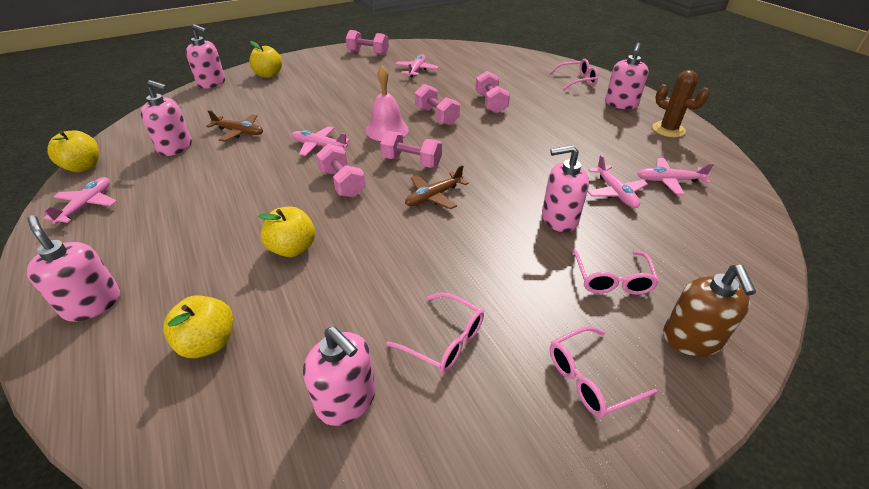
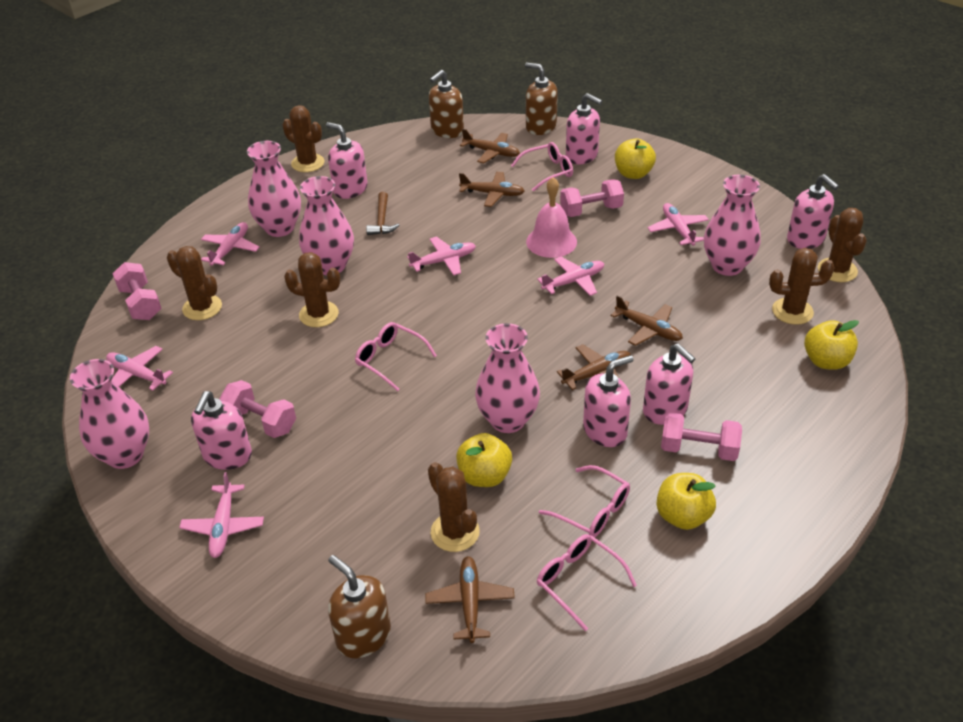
brown cactus: [652,70,710,137] = 1 -> [167,246,222,320] [283,105,325,172] [284,252,340,327] [428,462,480,552] [769,248,835,325] [818,208,867,282] = 6
brown hammer: none = 0 -> [366,192,400,235] = 1
brown plane: [206,110,263,142] [405,165,469,210] = 2 -> [425,556,515,643] [459,172,525,207] [460,128,520,163] [557,345,631,390] [611,295,683,346] = 5
brown soap dispenser: [663,265,756,357] = 1 -> [328,555,391,658] [429,70,464,138] [525,63,558,135] = 3
pink dumbbell: [316,144,366,197] [346,30,389,55] [380,131,442,168] [415,84,460,125] [476,71,510,113] = 5 -> [112,262,162,320] [219,380,296,438] [560,179,624,217] [661,412,742,461] = 4
pink plane: [43,177,117,224] [292,126,350,156] [395,54,439,77] [587,155,648,208] [637,158,714,195] = 5 -> [106,346,173,391] [179,472,264,558] [201,222,260,266] [407,237,476,276] [537,257,604,296] [648,203,709,246] = 6
pink vase: none = 0 -> [70,359,149,469] [247,141,301,237] [299,176,354,275] [475,323,540,433] [704,175,760,276] = 5

